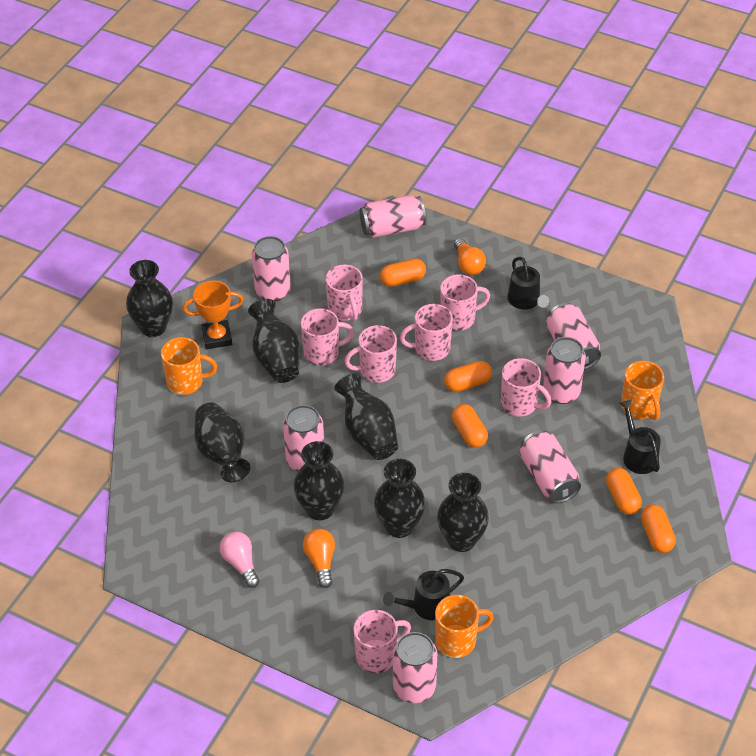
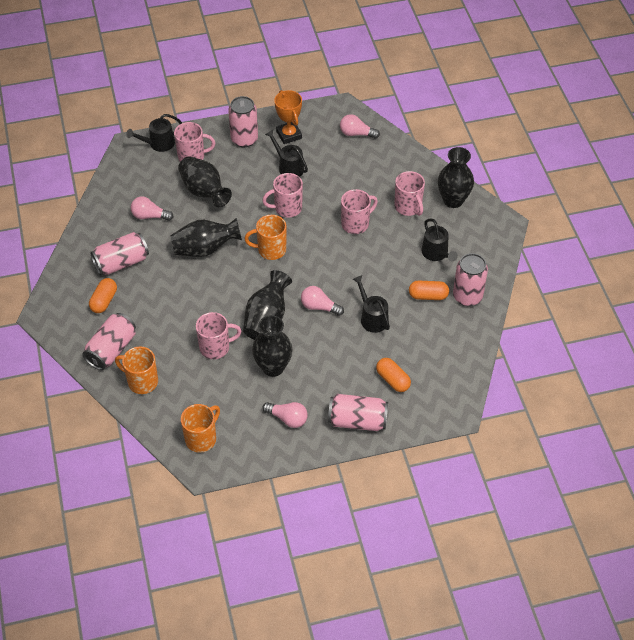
black vase: [126,260,173,337] [194,403,251,482] [248,299,300,383] [294,441,344,520] [334,373,398,460] [374,459,425,538] [437,473,489,552] = 7 -> [171,218,242,257] [178,156,232,207] [243,270,292,340] [252,315,292,377] [438,147,474,208] = 5
black watering can: [383,569,464,620] [507,257,549,309] [619,400,661,474] = 3 -> [126,114,182,152] [265,130,308,177] [353,275,390,333] [421,219,458,261] = 4
orange capsule: [380,259,426,287] [444,361,492,392] [452,404,488,448] [606,468,642,515] [641,504,676,553] = 5 -> [89,278,117,313] [376,358,411,392] [409,281,449,300] = 3
orange light bulb: [303,529,335,588] [454,238,486,275] = 2 -> none = 0
pink can: [252,236,291,301] [283,405,324,471] [360,195,426,238] [393,632,437,703] [520,430,581,503] [543,337,586,404] [546,303,601,370] = 7 -> [82,313,136,370] [90,232,149,275] [228,96,258,147] [328,394,388,431] [453,253,488,306] = 5
pink light bulb: [220,532,259,588] = 1 -> [130,196,174,221] [262,402,308,428] [301,286,344,316] [340,114,380,139] = 4
pink mug: [301,308,354,366] [326,265,363,321] [344,325,397,383] [354,610,411,673] [400,304,453,361] [440,274,490,331] [501,358,551,417] = 7 -> [174,122,215,162] [196,312,241,359] [262,173,303,217] [341,189,378,234] [394,171,425,216] = 5

